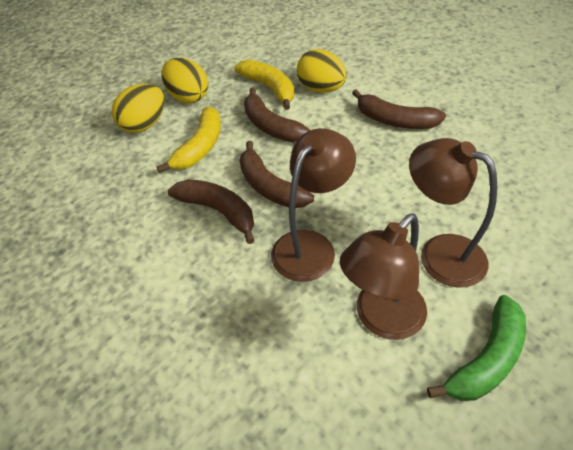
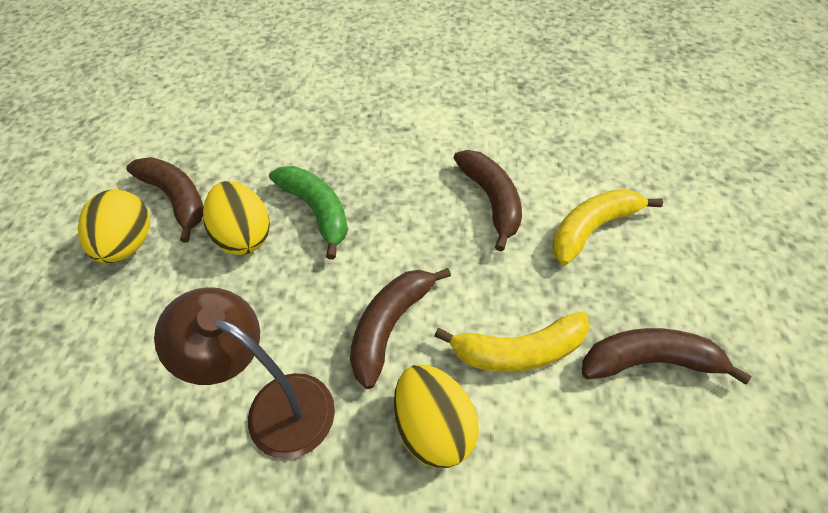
brown lamp: [271,128,356,282] [340,213,427,340] [409,138,497,288] = 3 -> [154,287,335,459] = 1

